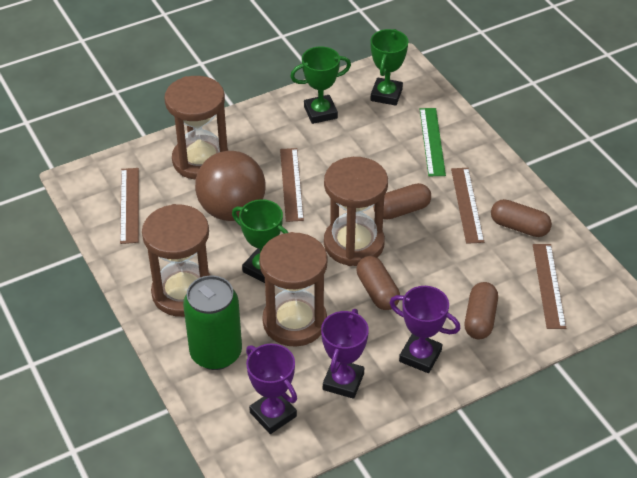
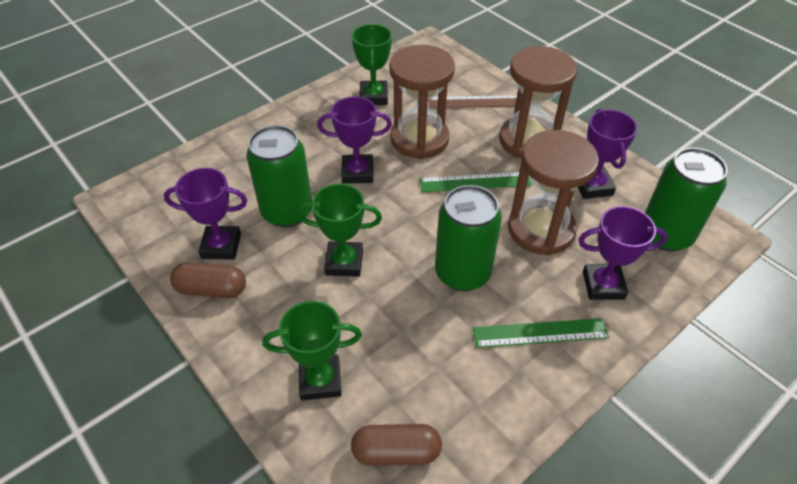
brown ball: [195,151,266,221] = 1 -> none = 0
brown capsule: [356,256,400,310] [374,183,431,220] [465,282,498,339] [491,199,552,237] = 4 -> [170,262,246,298] [351,424,442,466] = 2
brown hourglass: [142,204,210,317] [164,76,228,180] [259,232,328,347] [324,157,388,266] = 4 -> [389,45,455,159] [499,46,577,159] [508,130,599,255] = 3
brown ruler: [120,168,139,244] [280,148,304,222] [451,168,484,244] [533,244,566,329] = 4 -> [429,95,517,108] = 1
green can: [183,275,242,370] = 1 -> [247,125,312,227] [435,185,502,291] [645,148,728,251] = 3
green ruler: [420,108,446,176] = 1 -> [420,172,532,192] [473,318,609,348] = 2
purple trophy: [246,344,297,434] [321,309,369,399] [389,286,460,373] = 3 -> [164,168,247,260] [317,96,392,184] [578,109,638,199] [578,206,668,300] = 4

